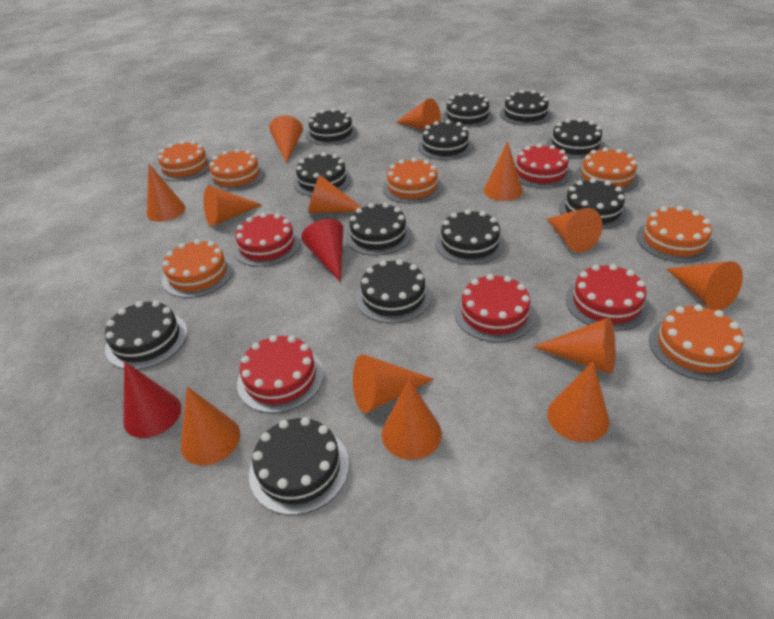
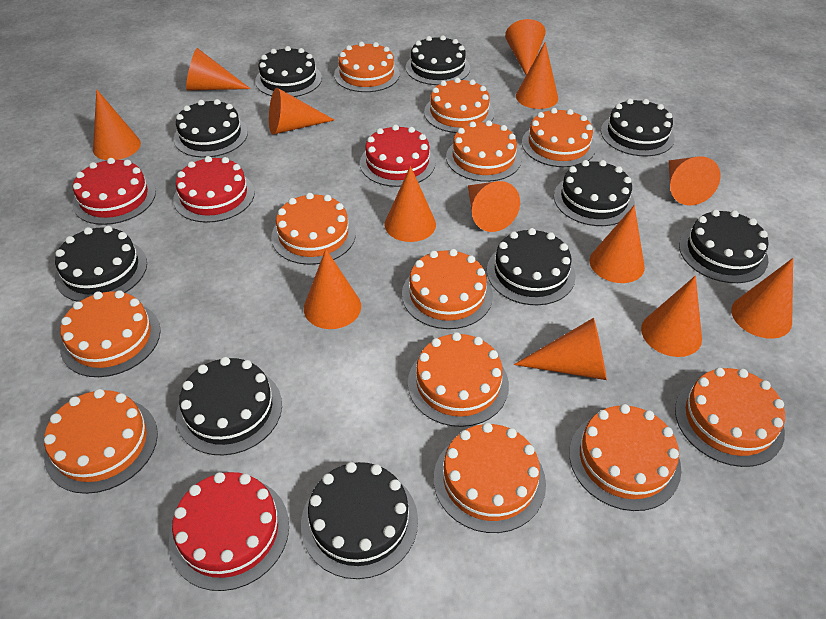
black cake: [105,301,187,370] [249,417,349,515] [293,152,351,196] [306,108,357,146] [345,203,412,256] [356,259,432,323] [418,120,473,160] [435,209,505,265] [442,92,493,128] [500,90,552,126] [547,118,605,159] [559,178,628,229] = 12 -> [55,226,147,302] [174,99,248,158] [176,357,282,455] [255,46,322,97] [301,462,418,579] [406,35,470,85] [487,228,576,305] [554,160,635,226] [601,99,675,156] [679,210,769,283] = 10
orange cake: [157,141,212,181] [162,239,234,298] [208,149,265,191] [383,158,443,204] [575,147,639,192] [636,206,713,263] [649,304,744,381] = 7 -> [44,389,158,494] [60,290,161,377] [271,193,356,265] [334,42,400,92] [402,249,493,329] [408,332,509,427] [424,78,494,133] [434,423,546,533] [446,120,521,182] [522,108,596,167] [569,404,681,511] [675,367,785,467] = 12
red cake: [233,213,301,267] [237,335,324,413] [455,274,535,342] [515,144,572,188] [565,264,649,331] = 5 -> [72,158,156,225] [169,472,289,591] [173,156,255,223] [360,125,435,187] = 4
red cone: [123,361,181,438] [301,219,343,282] = 2 -> none = 0

